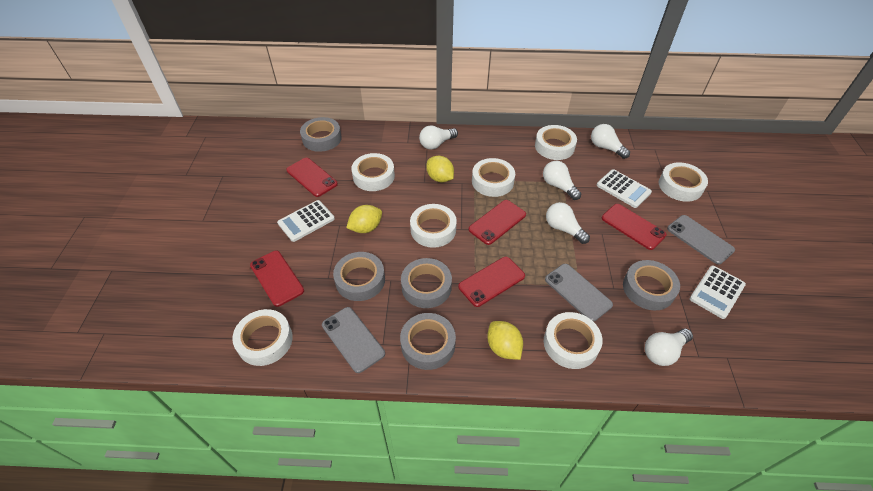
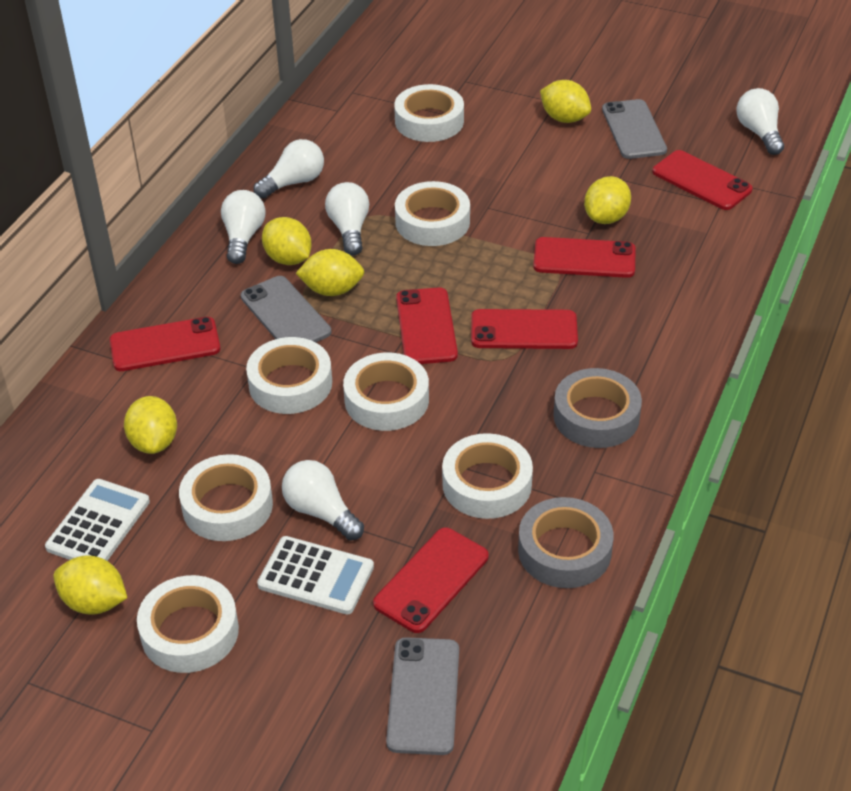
grey tape: [300,117,342,152] [333,252,385,301] [400,313,456,370] [401,258,452,308] [623,260,680,310] = 5 -> [518,497,613,588] [554,368,642,448] = 2
red phone: [250,251,304,307] [286,158,338,197] [458,257,525,307] [469,200,526,245] [602,204,667,250] = 5 -> [110,317,220,371] [373,527,489,633] [396,287,458,364] [471,309,578,349] [533,237,636,278] [652,150,753,210] = 6
white calculator: [277,200,335,242] [597,169,652,208] [690,265,746,319] = 3 -> [45,479,150,561] [257,536,374,615] = 2
yellow lemon: [346,205,382,233] [426,156,454,182] [487,321,523,360] = 3 -> [53,555,127,615] [124,396,177,454] [262,217,312,265] [296,249,364,296] [540,80,591,123] [584,176,631,224] = 6

